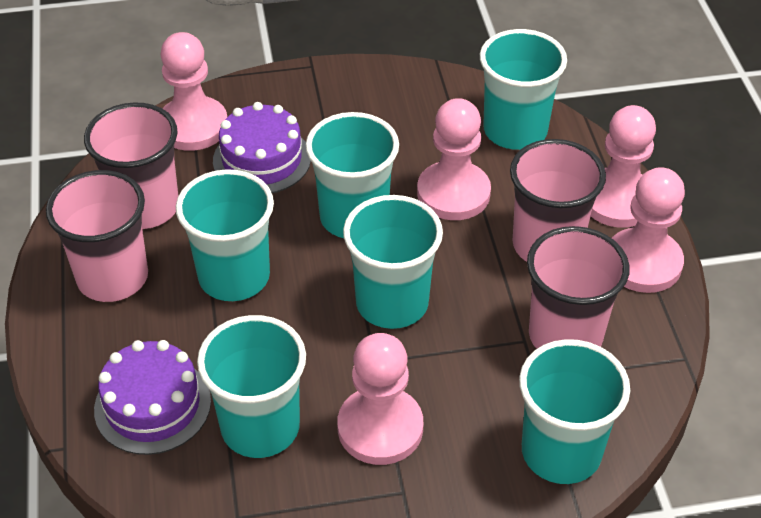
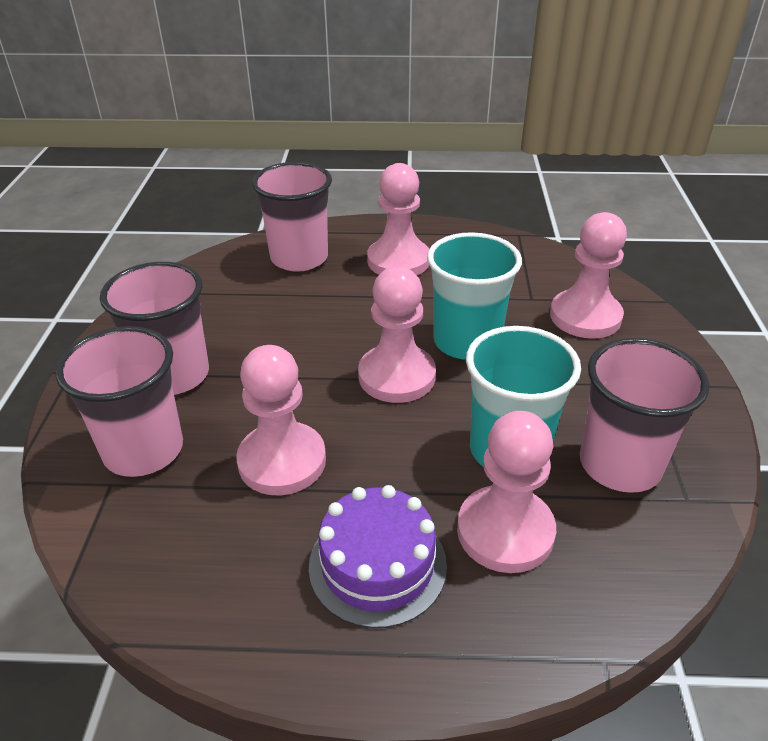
purple cake: [94,340,211,455] [213,102,311,193] = 2 -> [309,485,447,628] = 1
turquoise cup: [176,169,274,301] [197,315,306,458] [306,112,399,238] [343,195,443,329] [480,29,567,150] [519,339,630,484] = 6 -> [427,232,522,360] [466,326,581,466] = 2

